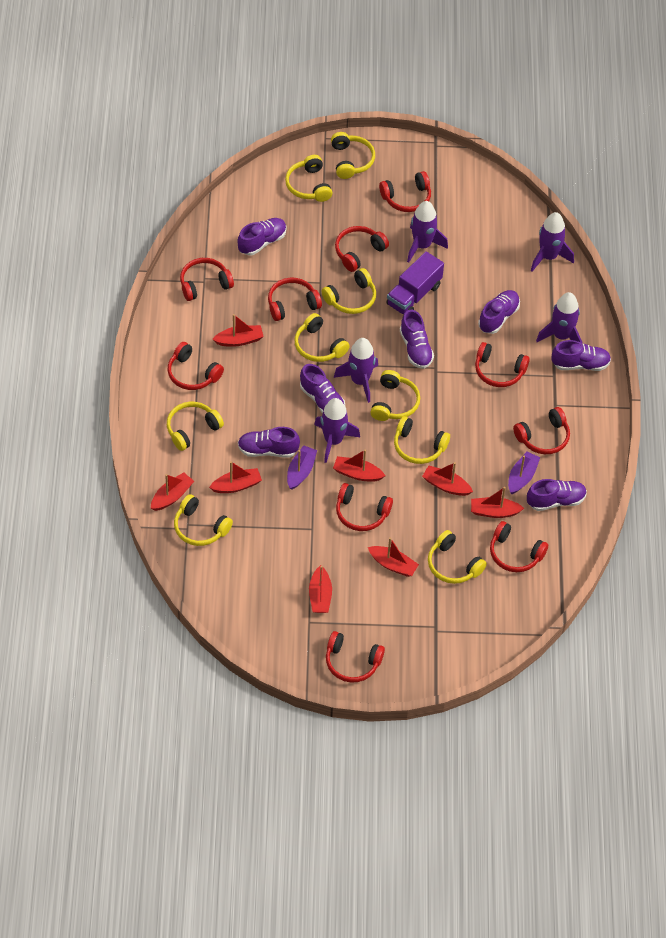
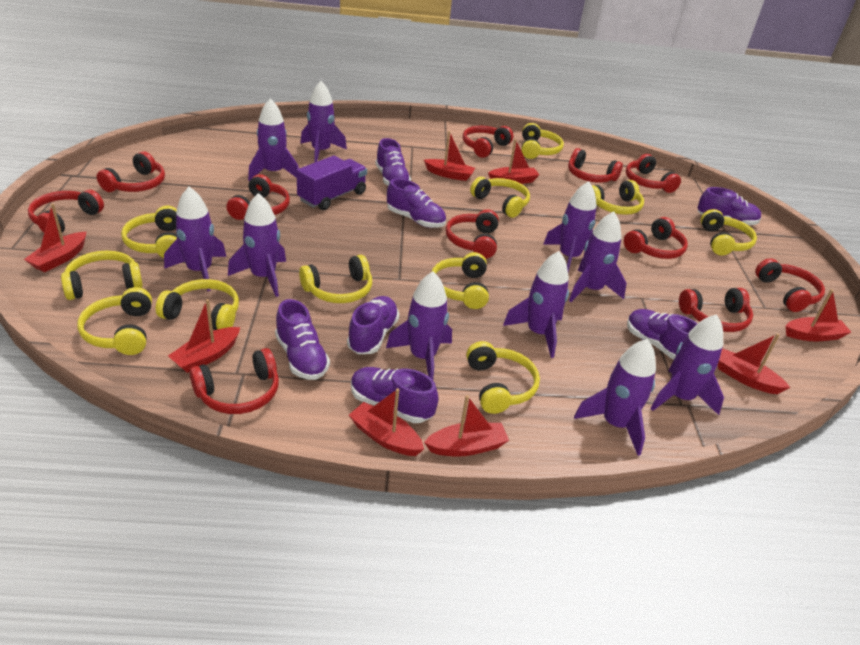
purple boat: [287,445,317,490] [508,452,540,494] = 2 -> none = 0
purple rocket: [314,398,360,463] [334,338,378,403] [407,201,448,263] [531,212,574,272] [536,292,582,343] = 5 -> [164,187,226,291] [228,193,286,297] [248,99,299,181] [300,81,347,163] [386,272,452,380] [503,251,569,358] [543,181,597,272] [569,211,627,302] [574,339,656,456] [651,314,724,415] = 10
red headphones: [168,342,224,390] [180,258,234,301] [268,278,322,321] [326,631,385,682] [335,226,389,272] [336,483,393,531] [379,171,431,212] [475,342,530,387] [490,521,548,572] [513,407,570,454] = 10 -> [28,190,104,233] [97,151,165,192] [189,348,279,414] [226,174,290,220] [446,209,499,259] [463,126,513,158] [568,148,623,183] [624,217,688,259] [626,154,681,193] [679,288,753,332] [755,258,825,312] = 11
yellow headphones: [167,402,224,451] [174,494,233,546] [285,155,332,202] [294,313,350,362] [321,268,376,314] [331,132,375,179] [371,370,420,421] [394,416,450,464] [428,530,487,584] = 9 -> [61,250,143,300] [77,287,152,355] [121,205,177,258] [156,279,239,330] [299,255,372,303] [432,252,489,309] [466,341,540,414] [470,177,530,218] [521,123,564,159] [592,180,644,215] [701,209,757,255] = 11

